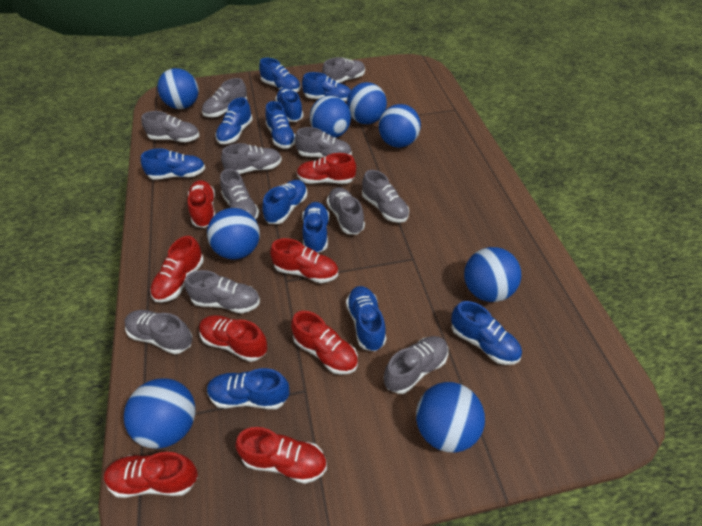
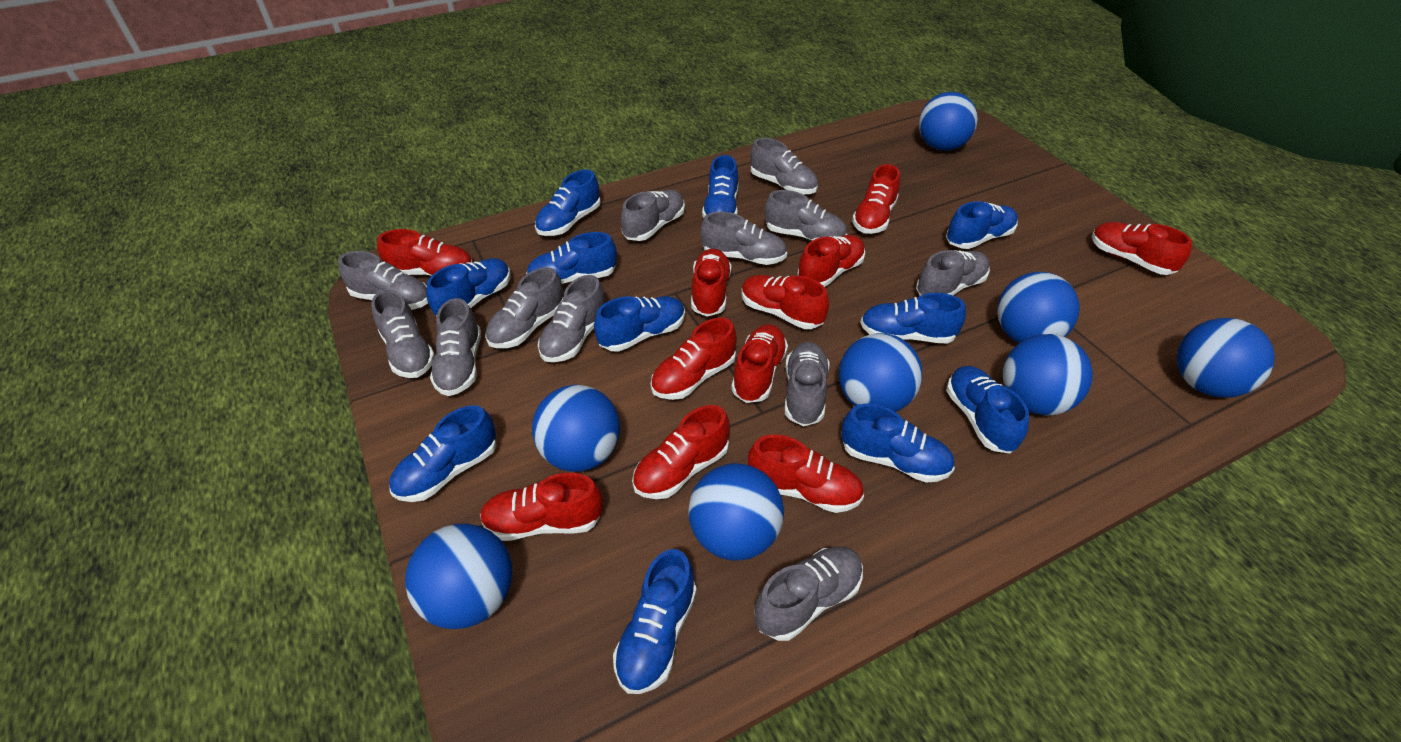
grey shoe: [125,310,192,354] [142,111,199,142] [185,270,260,313] [202,78,247,117] [220,169,259,220] [221,143,282,174] [295,127,352,157] [322,57,365,83] [327,187,365,234] [362,170,409,223] [384,336,448,394] = 11 -> [338,251,428,310] [371,290,435,378] [430,298,481,396] [485,267,563,348] [538,275,605,362] [621,190,685,241] [700,212,787,265] [750,138,818,194] [754,546,863,641] [765,190,847,241] [785,342,830,426] [916,250,990,296] = 12
red shoe: [104,452,198,498] [150,236,204,302] [188,180,215,228] [199,315,267,362] [235,427,327,484] [270,238,338,283] [291,311,358,375] [297,153,356,184] = 8 -> [377,229,473,276] [480,473,603,541] [632,405,730,499] [650,317,737,400] [691,248,732,317] [731,324,788,403] [741,275,829,329] [748,435,864,513] [797,235,865,287] [852,164,900,234] [1092,222,1192,275] = 11

